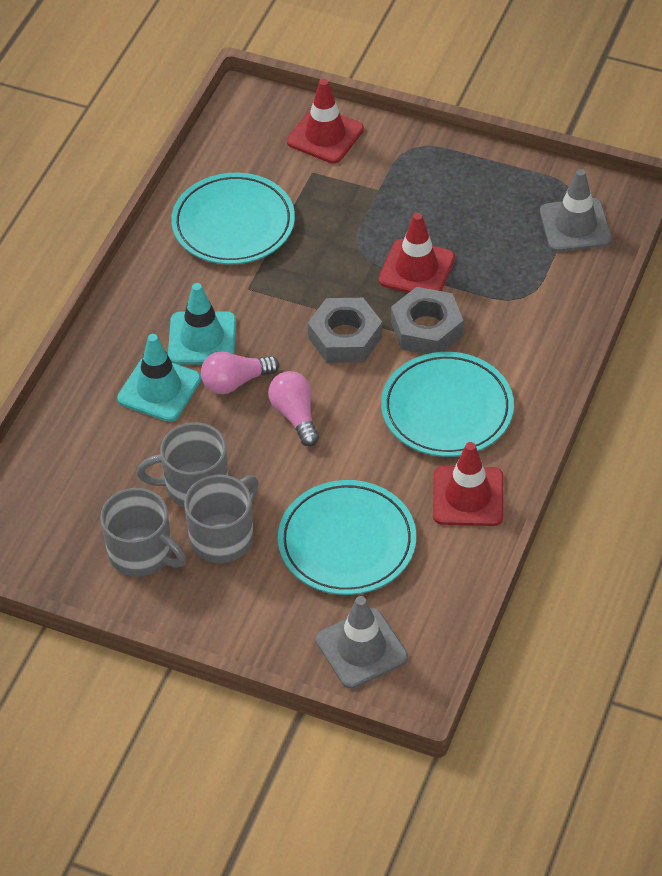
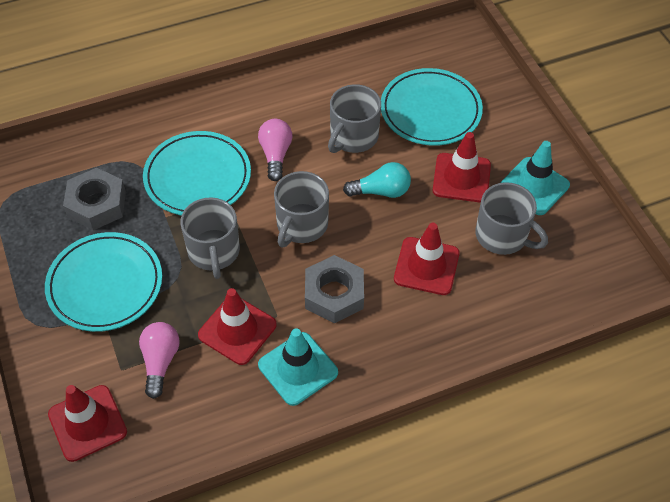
grey mug: [100,488,186,577] [137,422,229,508] [184,475,259,563] = 3 -> [180,197,240,279] [274,171,329,247] [328,84,381,153] [476,182,548,255] = 4
grey traffic cone: [316,596,408,689] [540,169,612,252] = 2 -> none = 0
red traffic cone: [287,79,364,163] [379,213,455,293] [433,442,503,526] = 3 -> [48,385,127,462] [198,288,276,365] [394,223,460,295] [433,132,491,202] = 4
turquoise light bulb: none = 0 -> [343,162,411,198] = 1

